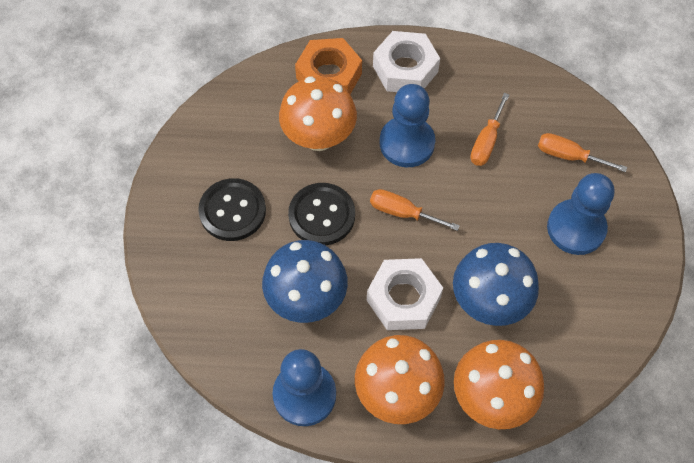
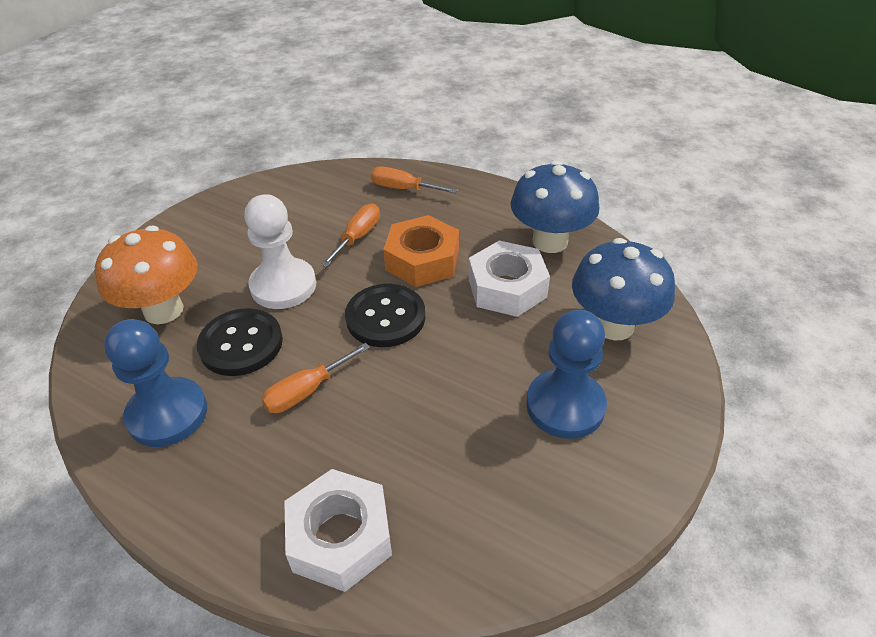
blue pawn: [272,349,336,426] [380,84,435,167] [547,173,614,255] = 3 -> [104,319,207,447] [526,309,607,439] = 2
orange mushroom: [279,77,357,151] [355,335,445,424] [454,340,544,429] = 3 -> [95,226,197,324] = 1
white pawn: none = 0 -> [244,194,316,309] = 1

